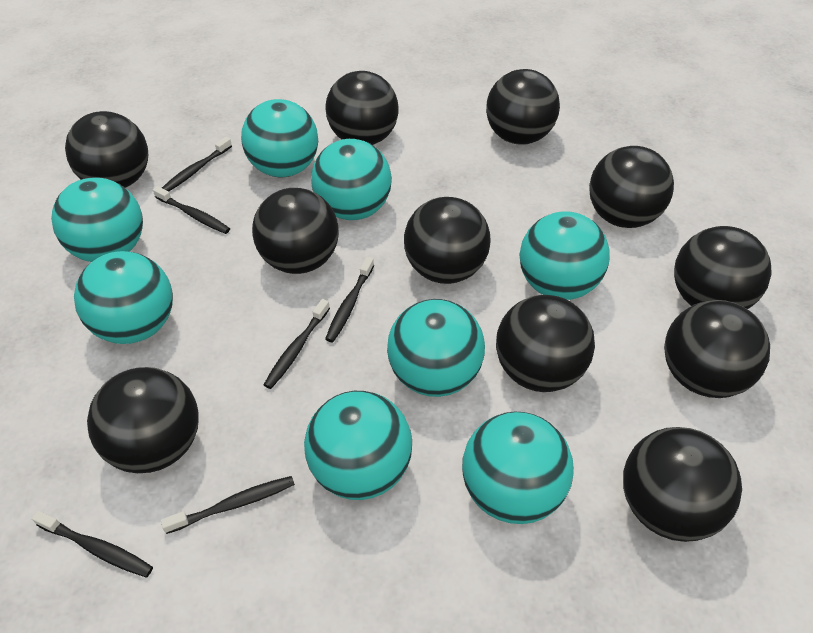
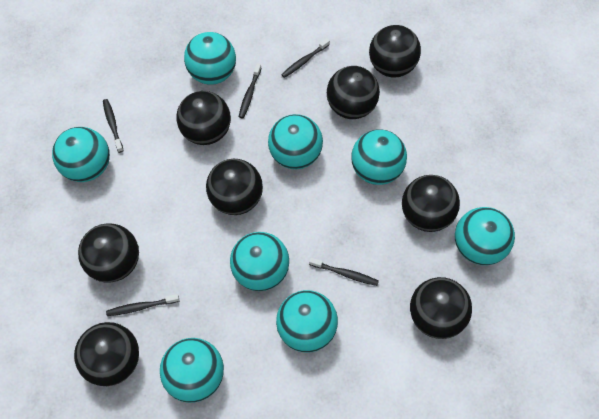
black ball: [65,111,148,188] [87,367,199,473] [252,188,339,274] [326,71,399,145] [404,197,491,284] [486,69,560,145] [496,295,595,392] [589,146,674,228] [623,427,742,542] [664,300,770,398] [674,226,772,309] = 11 -> [74,322,139,386] [78,223,139,283] [176,91,231,145] [206,159,263,215] [327,66,380,119] [369,25,421,78] [402,175,460,232] [410,277,472,339] = 8
black toothbrush: [32,511,153,578] [153,186,230,234] [161,476,295,534] [162,137,232,191] [264,299,330,389] [325,257,374,342] = 6 -> [103,99,124,153] [106,294,179,316] [239,63,261,118] [281,38,330,78] [309,257,379,286] = 5

